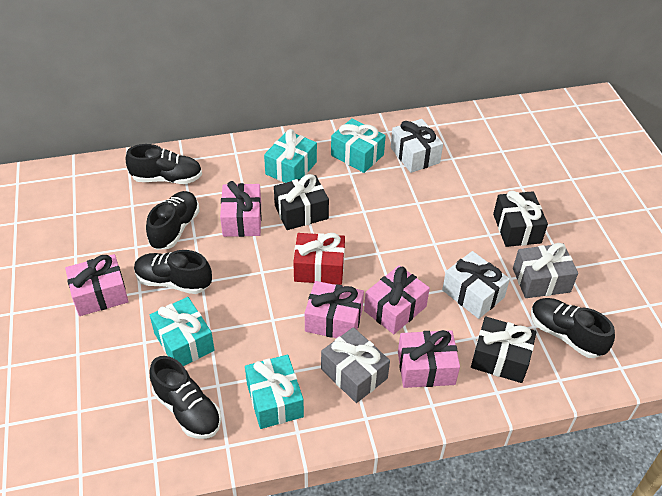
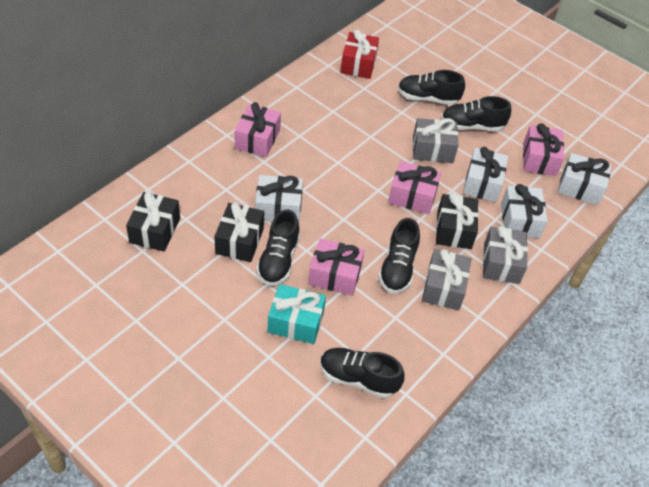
grey gift: [321,327,390,403] [513,243,578,298] = 2 -> [413,118,458,163] [422,249,471,310] [483,226,528,284] = 3
pink gift: [65,254,129,316] [220,181,262,237] [305,281,364,338] [364,265,430,334] [398,330,460,388] = 5 -> [235,102,281,157] [308,238,364,296] [388,161,441,214] [523,123,564,176] = 4
turquoise gift: [150,297,214,366] [245,355,304,429] [264,129,317,183] [331,118,386,173] = 4 -> [267,284,326,344] = 1
white gift: [391,119,443,173] [442,251,510,319] = 2 -> [255,175,303,223] [463,147,508,202] [501,184,548,238] [558,153,612,205] = 4

